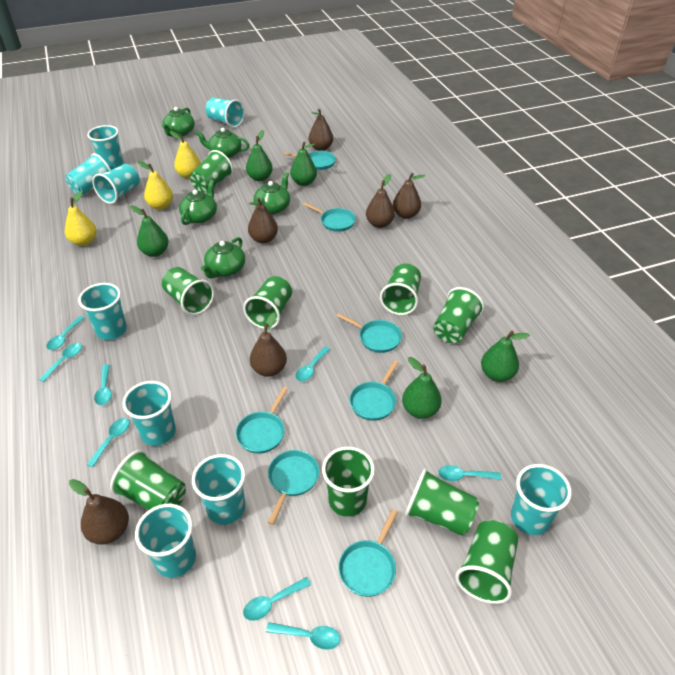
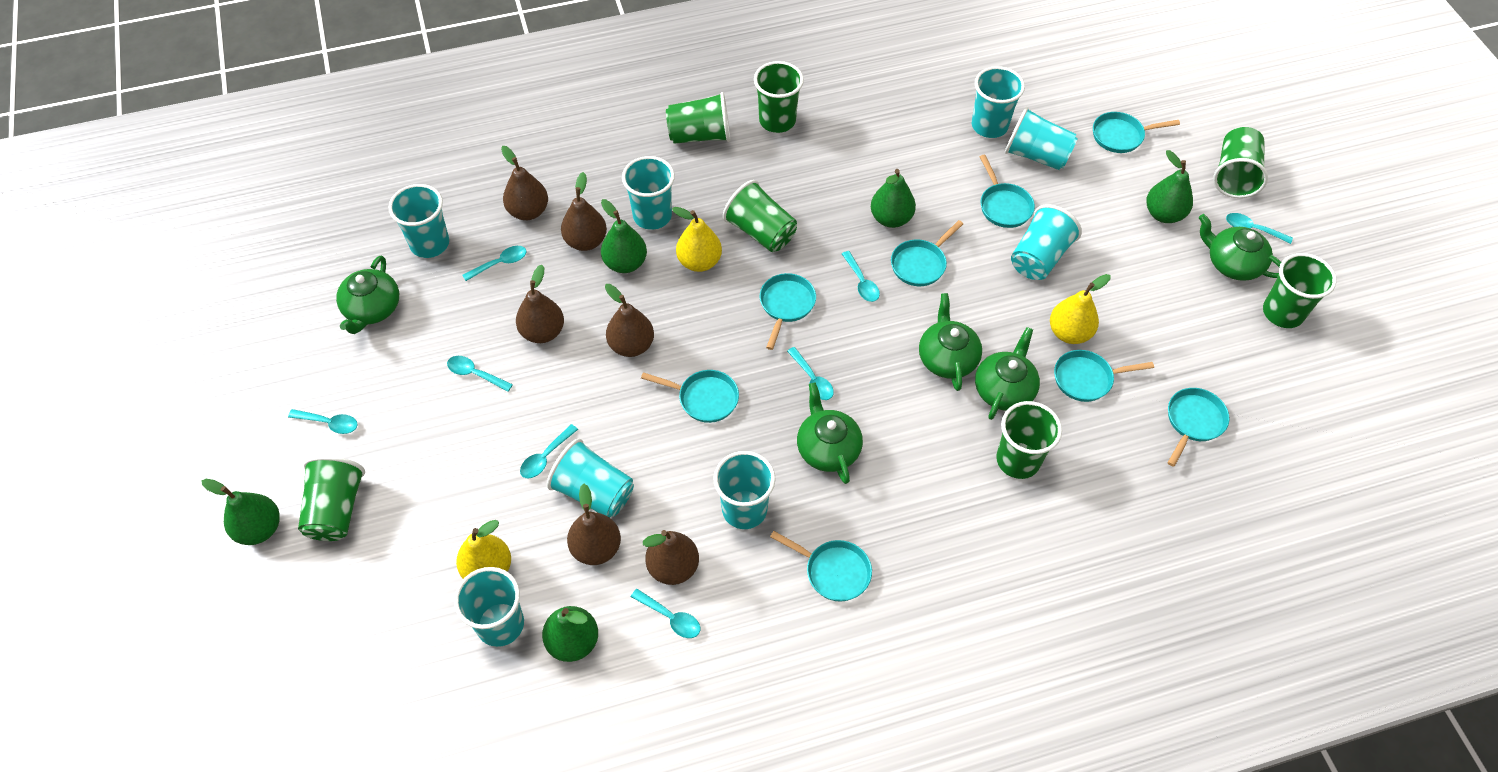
green cup: [110,450,186,510] [162,267,214,315] [190,150,233,193] [243,276,292,329] [322,447,375,517] [380,263,421,315] [405,468,479,536] [433,287,484,343] [455,520,518,604] = 9 -> [298,456,365,541] [666,92,730,144] [723,180,797,252] [754,61,804,133] [996,401,1062,479] [1213,127,1268,198] [1263,253,1337,328] = 7
turquoise cup: [66,153,111,195] [78,283,127,340] [87,125,123,170] [92,164,139,204] [122,381,176,446] [135,504,196,578] [192,454,245,525] [206,98,245,128] [511,464,572,535] = 9 -> [389,184,449,258] [454,567,524,647] [547,439,634,518] [622,156,675,230] [714,451,776,529] [972,66,1025,138] [1005,107,1078,170] [1011,204,1082,280] = 8
turquoise pan: [236,387,288,454] [268,450,319,525] [284,151,336,170] [303,202,356,232] [337,313,402,353] [338,509,398,597] [349,360,399,421] = 7 -> [641,370,739,423] [760,273,816,350] [770,531,872,602] [891,220,963,286] [980,155,1035,228] [1054,350,1154,402] [1093,112,1180,153] [1168,388,1229,467] = 8

